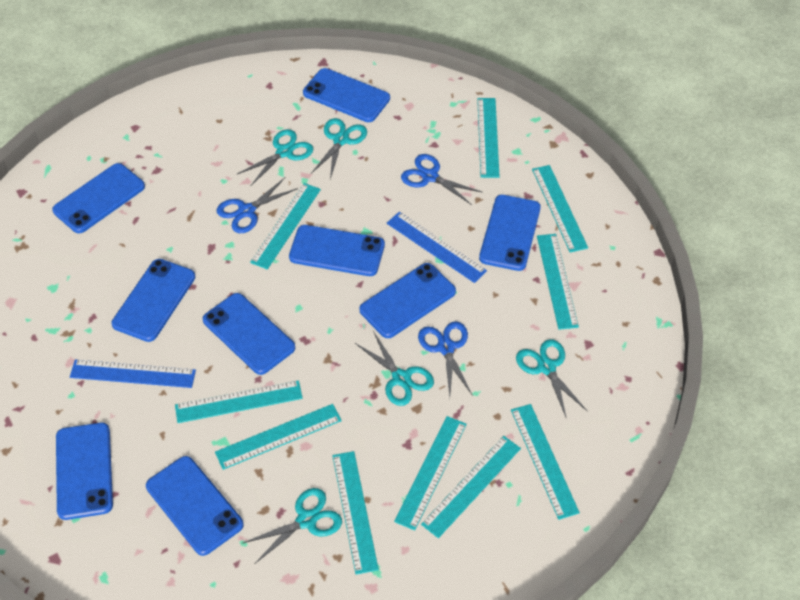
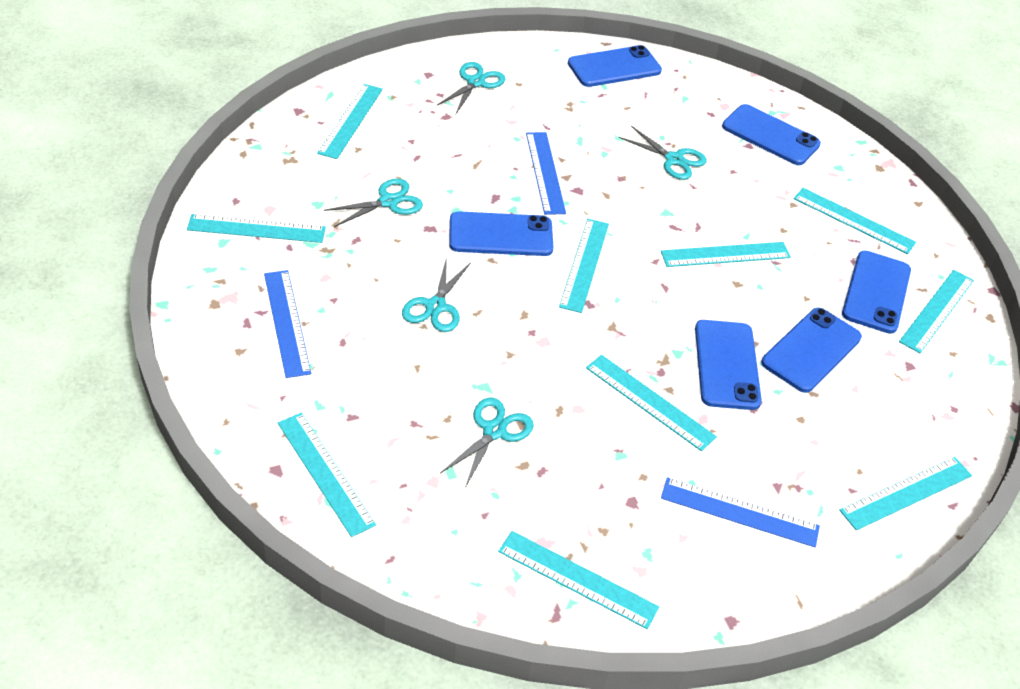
blue phone: [52,163,145,233] [56,423,113,520] [112,259,195,342] [146,456,243,556] [203,293,295,375] [289,225,385,276] [303,68,390,122] [359,263,456,338] [479,195,541,271] = 9 -> [449,211,553,256] [568,45,662,87] [695,320,762,410] [722,104,821,165] [761,308,862,393] [842,251,911,334] = 6
blue ruler: [70,360,196,388] [387,212,487,283] = 2 -> [264,270,311,378] [526,132,566,215] [661,477,820,547] = 3
blue scissors: [217,177,298,233] [401,154,483,205] [418,322,473,396] = 3 -> none = 0

